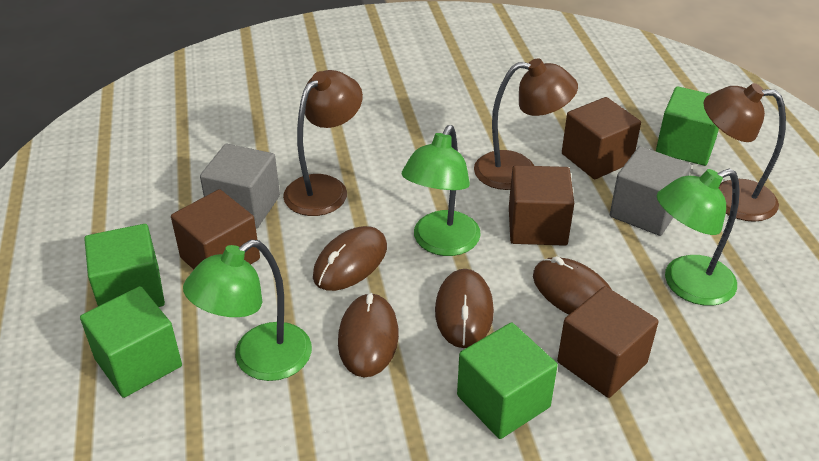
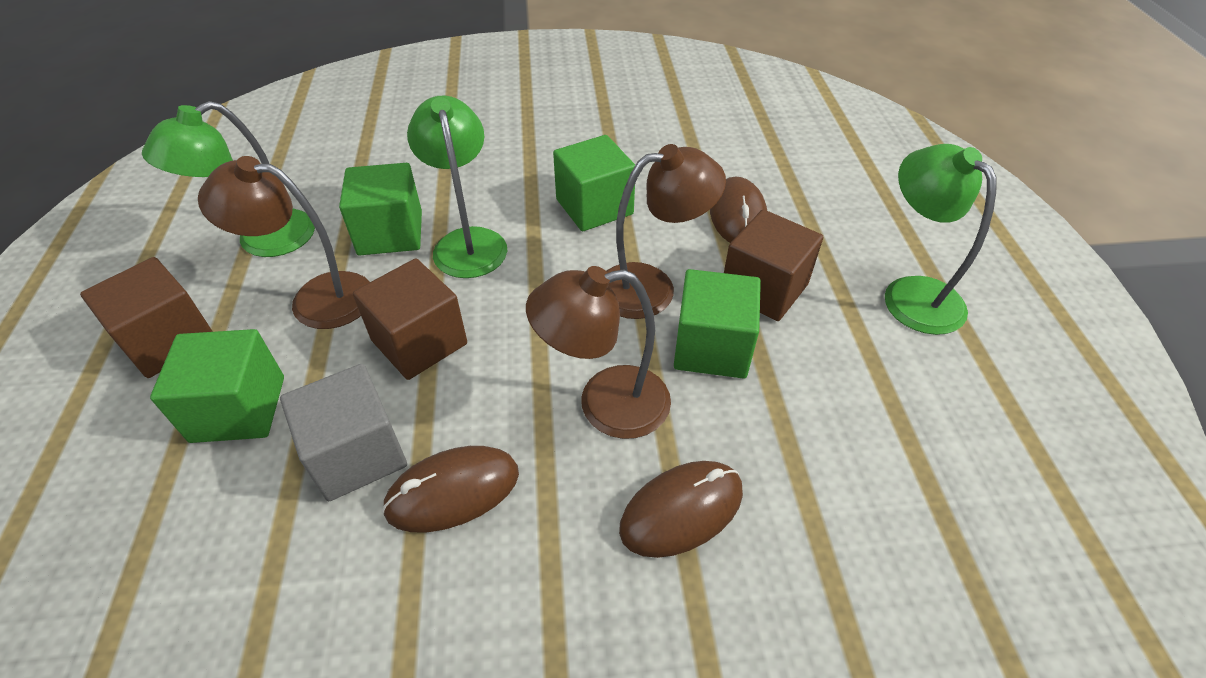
brown cube: [171,189,260,270] [509,165,574,246] [557,286,659,398] [562,97,641,179] = 4 -> [80,257,213,378] [353,258,467,380] [724,210,823,321] = 3
brown mouse: [313,226,387,291] [338,293,399,377] [435,269,494,348] [533,256,612,315] = 4 -> [382,446,519,532] [619,461,743,558] [710,177,767,243] = 3
grey cube: [200,144,280,229] [610,146,691,236] = 2 -> [280,364,407,501] = 1

